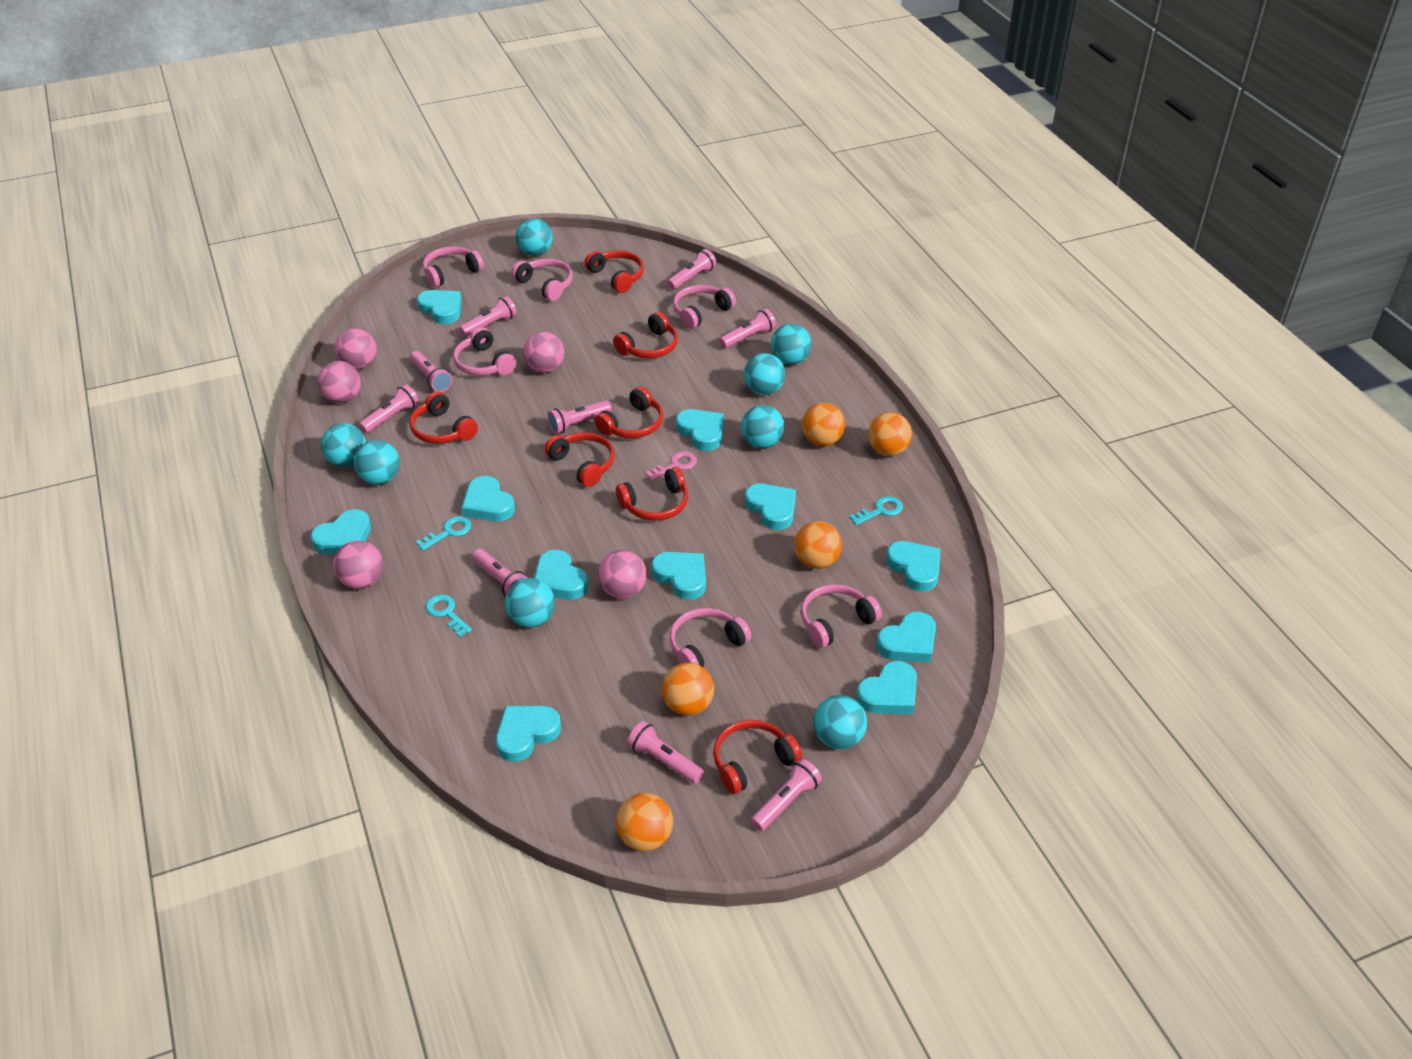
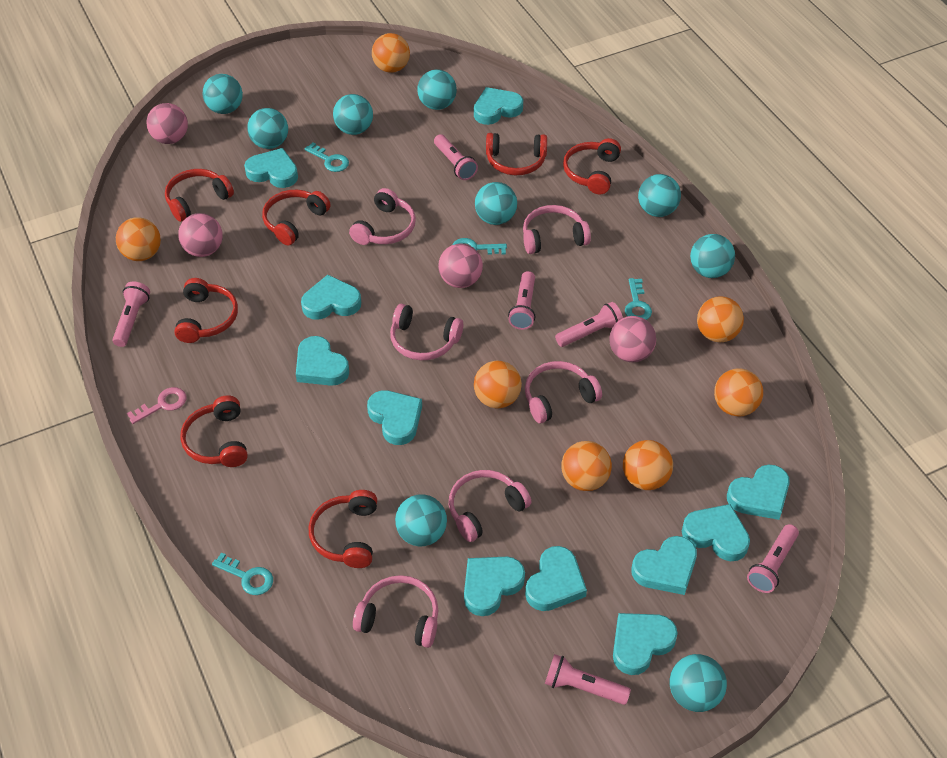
orange ball: [616,793,673,851] [662,663,714,716] [794,521,842,569] [802,403,845,446] [868,412,912,456] = 5 -> [116,217,161,261] [372,33,410,73] [474,361,522,408] [561,441,612,491] [623,440,673,490] [697,296,744,342] [714,368,763,417] = 7
pink ball: [317,361,361,403] [333,541,383,589] [335,328,377,369] [523,332,564,373] [598,550,647,599] = 5 -> [146,103,188,144] [178,213,223,257] [438,243,483,288] [609,316,656,362] = 4
pink flashlight: [359,384,419,433] [410,351,452,392] [459,296,517,337] [472,549,528,596] [547,400,612,434] [627,721,704,784] [667,249,716,290] [719,308,776,348] [750,759,822,831] = 9 -> [113,281,150,347] [434,134,478,180] [508,271,535,330] [545,654,631,705] [555,302,623,347] [747,524,799,593] = 6
turquoise ball: [321,423,366,467] [354,440,400,485] [505,578,555,628] [515,218,553,256] [741,405,785,449] [744,353,785,395] [771,324,811,365] [813,695,867,749] = 8 -> [203,74,243,114] [247,108,288,149] [333,94,373,135] [395,494,447,546] [417,69,457,110] [475,182,517,225] [638,174,681,217] [669,654,727,712] [690,234,735,278] = 9
turquoise key: [416,516,471,551] [425,594,472,637] [849,496,903,525] = 3 -> [212,552,273,595] [304,142,349,172] [452,238,507,255] [625,278,652,320] = 4

